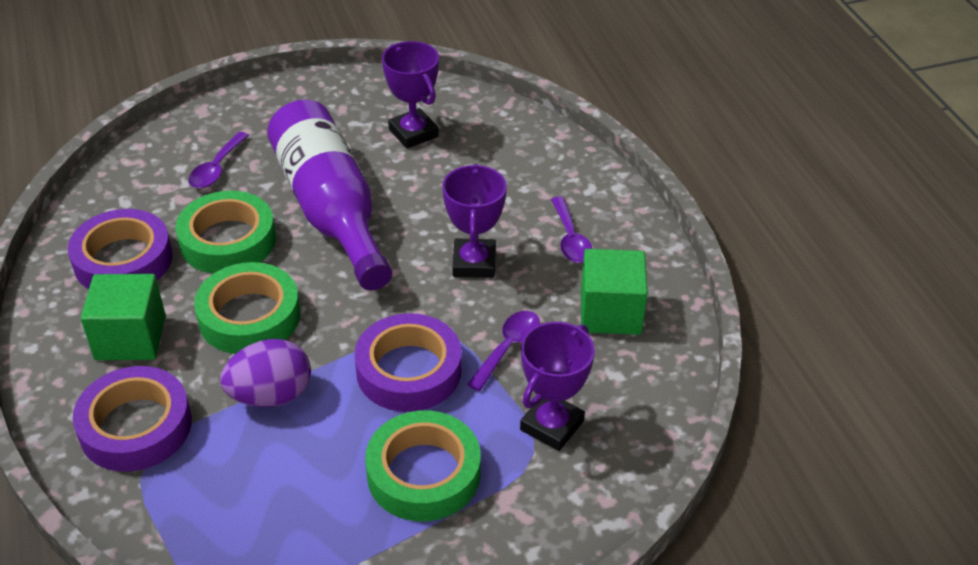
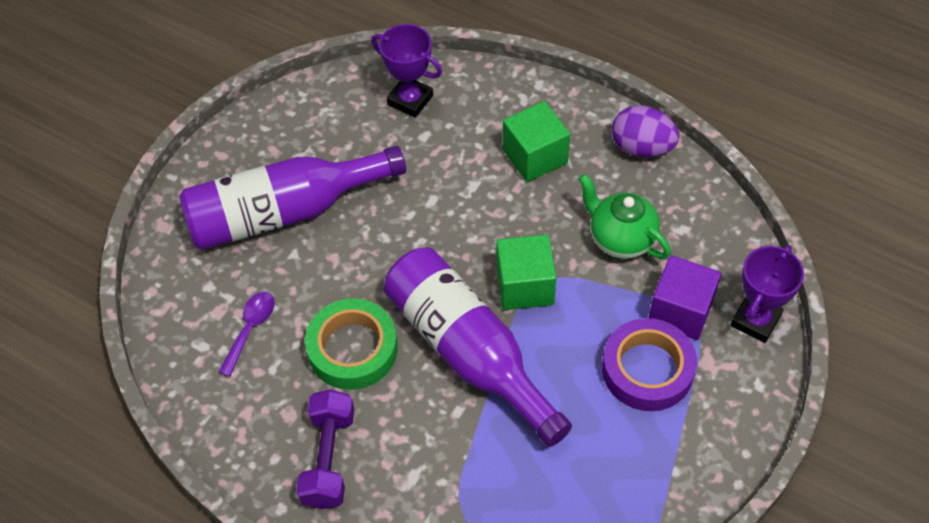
green tape: [175,191,276,274] [194,262,300,354] [365,410,481,521] = 3 -> [305,298,398,390] = 1
green teapot: none = 0 -> [579,174,671,259] = 1
purple bottle: [267,100,392,291] = 1 -> [179,146,406,250] [384,247,572,447] = 2
purple cube: none = 0 -> [649,255,721,340] = 1
purple dumbbell: none = 0 -> [296,389,354,509] = 1
purple spoon: [188,132,249,188] [467,311,540,391] [551,197,592,263] = 3 -> [219,292,275,377] = 1
purple tape: [68,209,173,289] [73,366,192,472] [354,313,462,412] = 3 -> [602,318,697,411] = 1
purple trophy: [382,41,439,149] [442,164,507,278] [520,322,595,451] = 3 -> [371,24,442,118] [731,245,804,343] = 2

